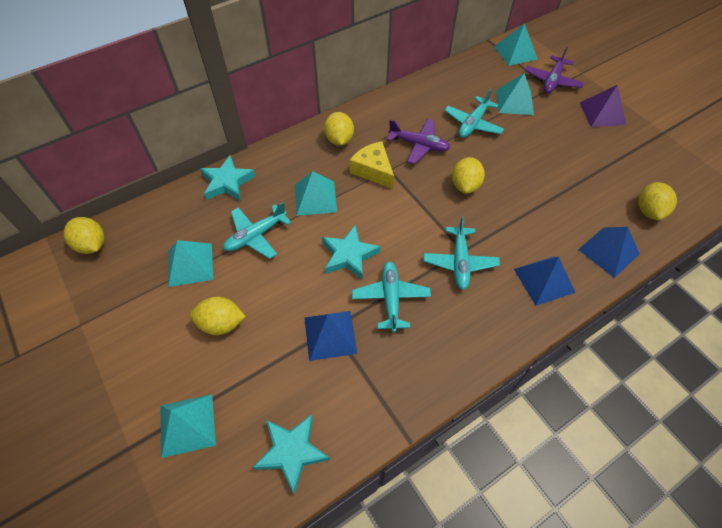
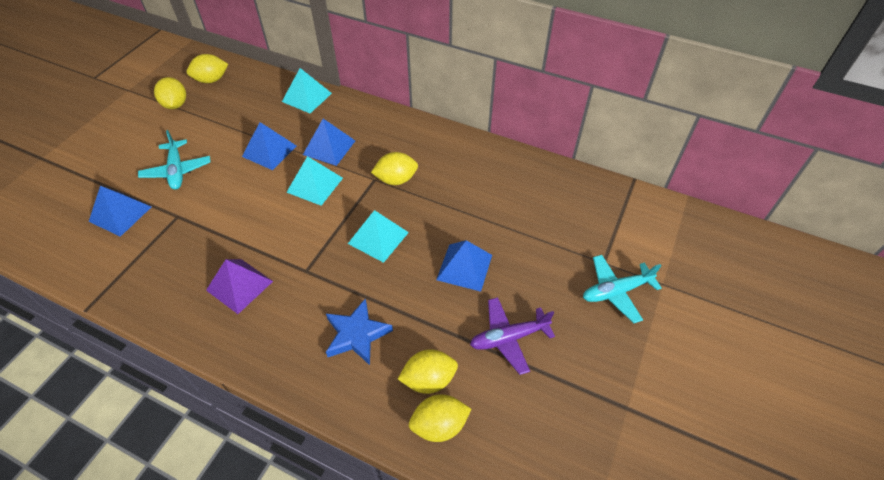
blue pyramid: [304,311,357,361] [514,257,576,306] [578,227,640,278] = 3 -> [89,186,151,237] [242,122,297,170] [303,119,355,166] [436,240,492,292] = 4
blue star: none = 0 -> [326,298,393,365] = 1
purple plane: [387,119,450,164] [525,47,584,93] = 2 -> [470,297,555,375] = 1
turquoise plane: [223,202,291,259] [352,262,431,332] [424,216,500,290] [444,89,504,138] = 4 -> [138,130,211,190] [583,255,662,323] = 2
turquoise pyramid: [160,394,216,458] [168,240,213,287] [295,171,337,216] [494,23,538,66] [497,73,534,115] = 5 -> [282,68,332,113] [286,156,343,206] [348,210,409,263] = 3
turquoise star: [200,155,256,201] [253,414,330,494] [322,225,381,280] = 3 -> none = 0
yellow cheese: [350,141,394,189] = 1 -> none = 0

